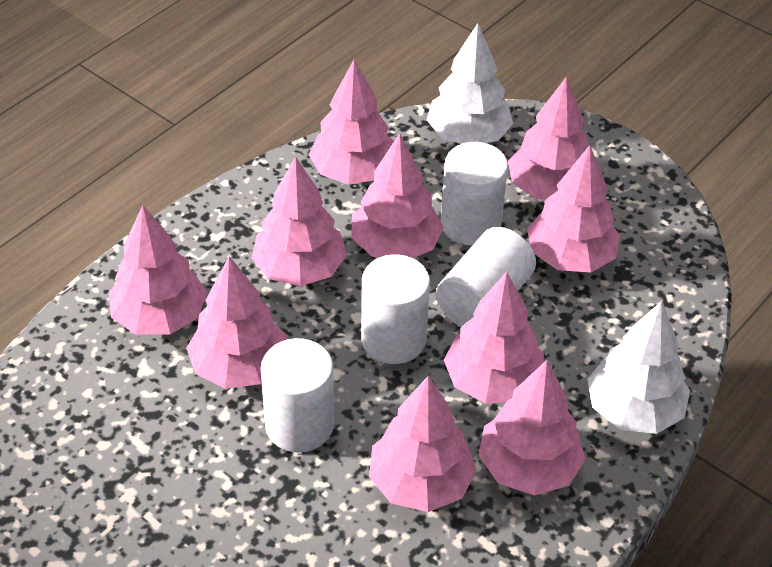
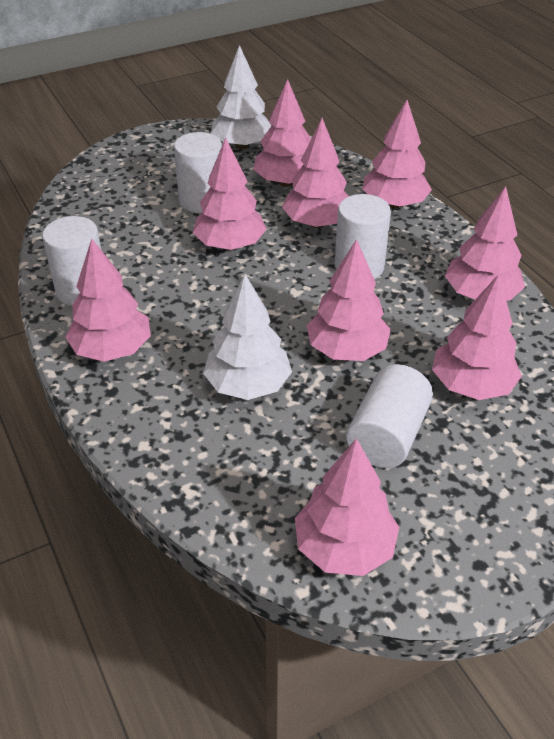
pink tree: [109,205,207,335] [186,256,287,389] [252,156,347,286] [309,60,394,185] [351,133,444,258] [369,376,477,512] [444,272,544,404] [478,360,586,495] [508,76,589,200] [527,145,621,273] = 10 -> [65,239,151,362] [193,138,267,250] [253,79,311,186] [282,118,349,228] [295,438,399,576] [307,239,391,361] [362,100,432,208] [432,274,522,400] [445,186,525,301] = 9

